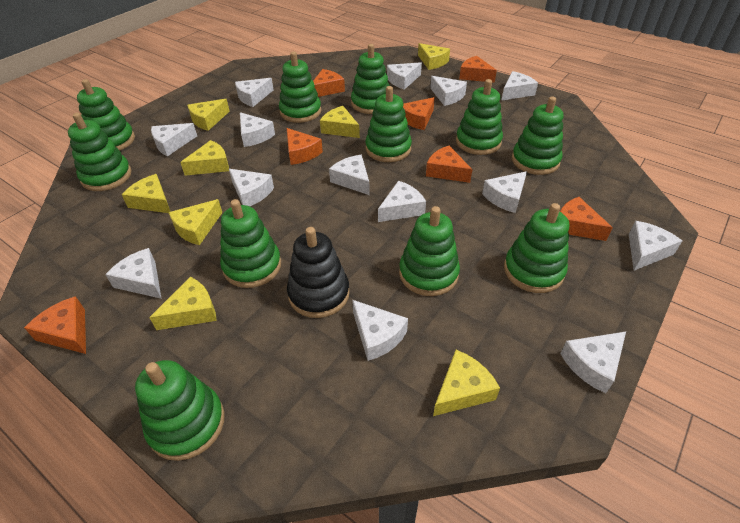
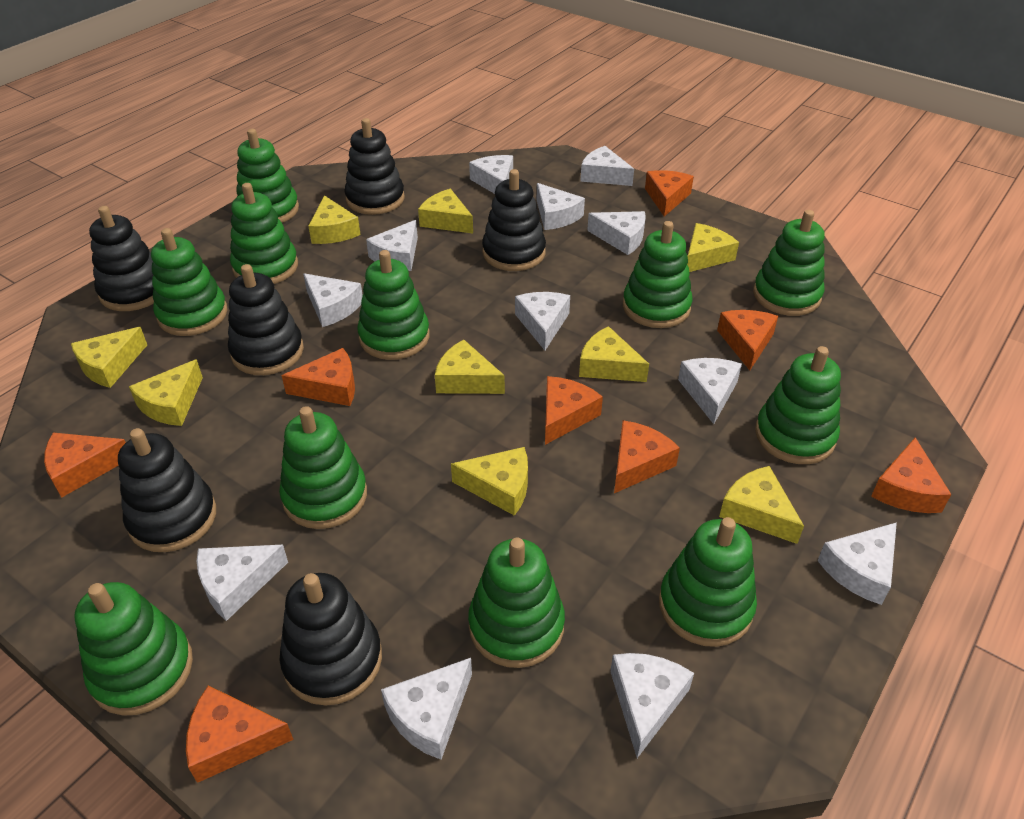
black stacking toy: [287,227,350,318] = 1 -> [89,206,154,311] [118,428,216,552] [228,264,304,375] [280,573,382,705] [344,118,405,215] [482,169,546,271] = 6
orange cheese: [24,296,86,354] [287,128,323,165] [313,69,345,97] [403,97,435,130] [426,146,472,183] [459,56,497,83] [560,197,613,241] = 7 -> [44,433,126,498] [186,685,294,783] [281,348,355,406] [545,376,603,445] [614,420,680,493] [645,170,694,217] [717,310,778,370] [871,437,952,513] = 8
white cheese: [105,248,162,299] [151,123,197,156] [229,169,274,206] [235,78,274,107] [240,112,275,147] [329,155,370,195] [352,300,408,361] [378,181,426,222] [387,62,422,90] [430,76,467,106] [482,171,527,213] [501,71,538,101] [560,332,626,393] [629,221,682,270] = 14 -> [197,545,288,621] [303,273,363,327] [366,220,418,271] [381,658,472,760] [469,155,513,194] [515,292,570,350] [537,183,585,230] [580,146,634,186] [587,211,646,255] [610,653,694,758] [678,358,742,424] [817,522,897,605] = 12
yellow cheese: [122,174,171,213] [149,277,217,330] [168,199,222,245] [180,140,229,176] [187,99,230,131] [320,106,360,138] [418,43,450,70] [433,350,500,416] = 8 -> [71,327,147,388] [129,359,203,426] [308,195,361,244] [418,189,473,233] [435,340,505,394] [451,447,528,516] [579,326,649,382] [687,223,739,272] [719,466,804,544] = 9

